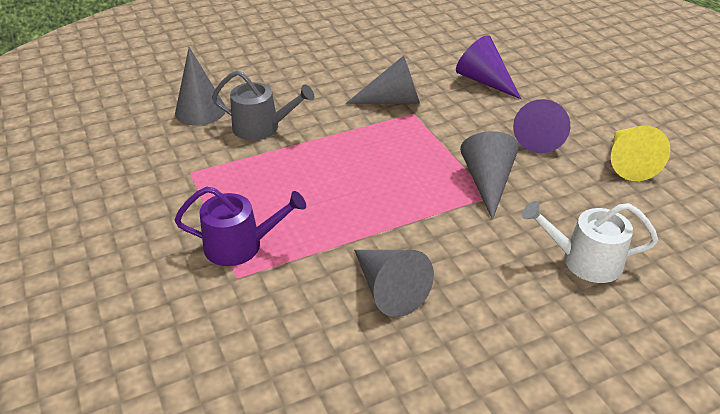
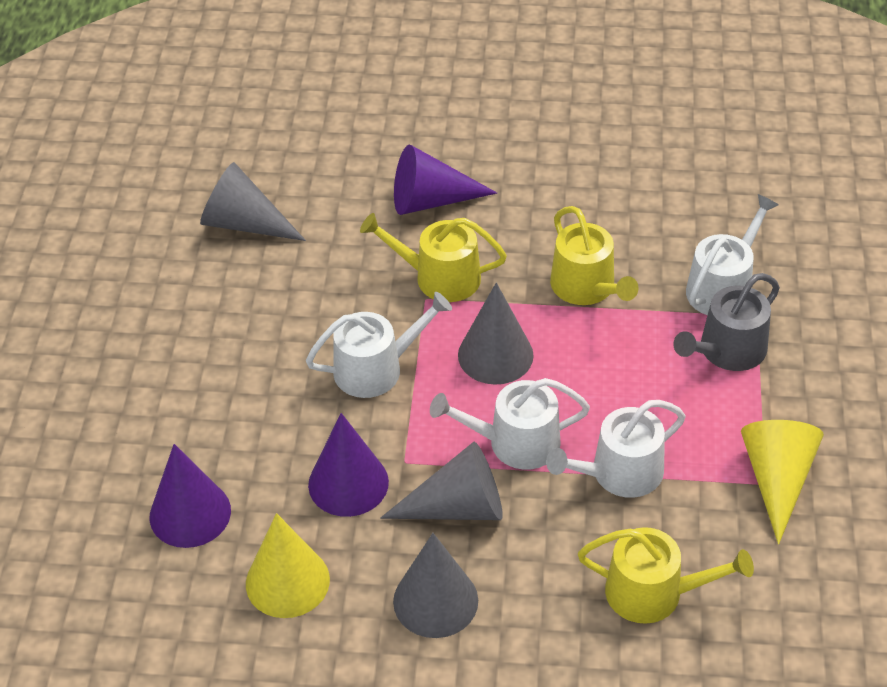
purple cone: [456,35,521,99] [513,99,570,153] = 2 -> [150,444,231,548] [308,413,389,517] [394,145,497,215] = 3
purple watering can: [174,187,306,266] = 1 -> none = 0
white watering can: [522,201,658,283] = 1 -> [306,292,452,398] [430,378,590,470] [546,400,686,498] [686,194,779,315] = 4
yellow cone: [611,126,670,181] = 1 -> [246,513,330,618] [741,420,824,544] = 2
yellow watering can: none = 0 -> [360,213,507,302] [550,206,639,305] [578,527,754,624] = 3

